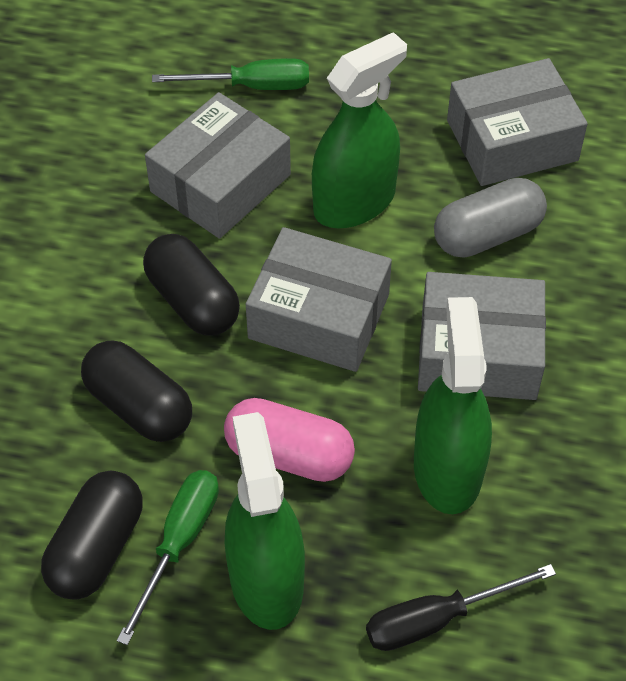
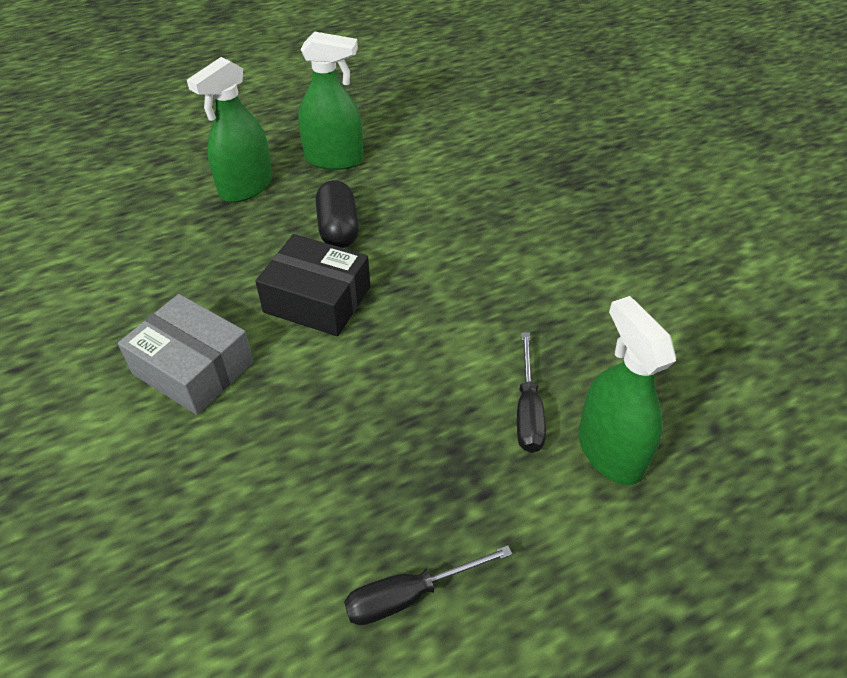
black box: none = 0 -> [255,234,370,336] = 1
black capsule: [41,471,143,600] [81,341,192,442] [143,234,240,336] = 3 -> [316,180,359,248] = 1
black screwdriver: [366,564,556,651] = 1 -> [344,545,512,625] [517,332,546,453] = 2
green screwdriver: [117,470,219,645] [152,58,309,90] = 2 -> none = 0
grey box: [145,92,291,239] [246,227,392,372] [418,272,546,400] [447,58,588,186] = 4 -> [118,294,254,415] = 1
grey capsule: [434,178,547,258] = 1 -> none = 0
pink capsule: [224,398,355,482] = 1 -> none = 0

